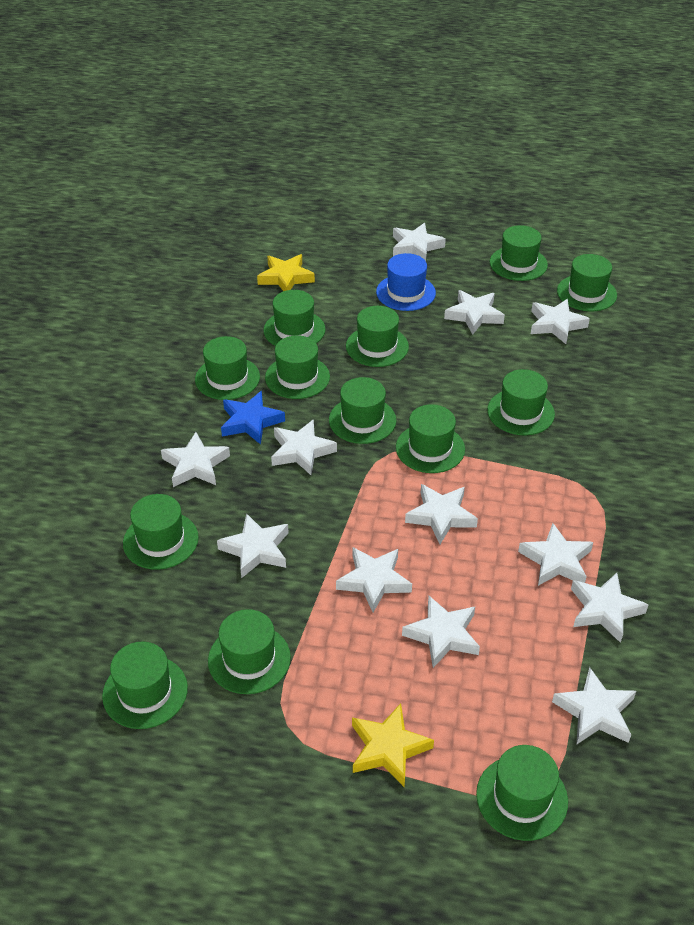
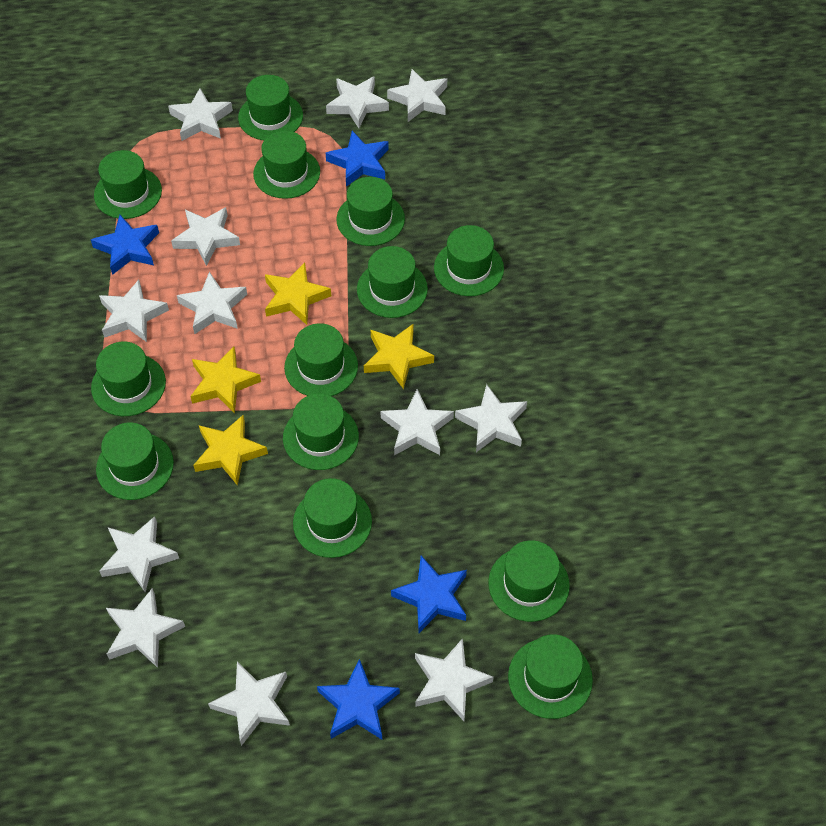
blue hat: [376,253,436,311] = 1 -> none = 0
blue star: [221,391,285,445] = 1 -> [91,215,159,275] [317,659,400,740] [326,131,389,187] [391,556,467,633] = 4
yellow star: [257,254,315,291] [352,703,434,787] = 2 -> [190,347,261,413] [193,415,268,486] [265,263,331,325] [364,324,434,389] = 4

